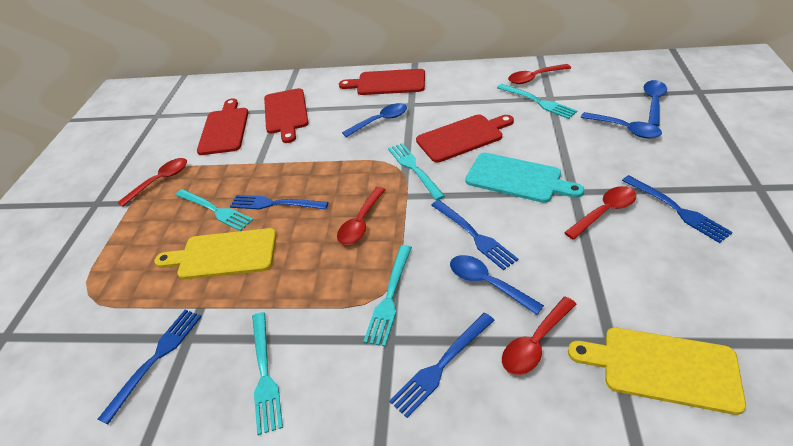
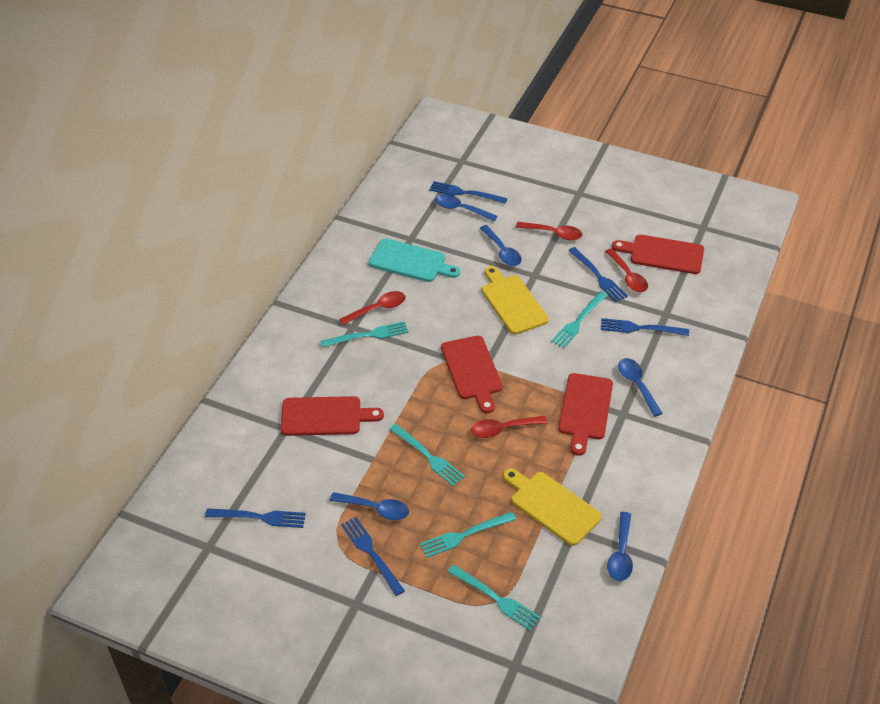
blue spoon: [342,103,407,137] [450,255,544,315] [580,112,662,138] [643,80,667,127] = 4 -> [330,492,409,520] [435,194,498,221] [480,225,522,266] [607,512,633,581] [618,358,663,417] = 5
red spoon: [118,158,187,207] [337,187,386,245] [502,297,576,375] [508,64,571,84] [564,186,636,240] = 5 -> [339,291,406,325] [471,416,548,438] [516,222,583,240] [605,248,648,292] = 4

